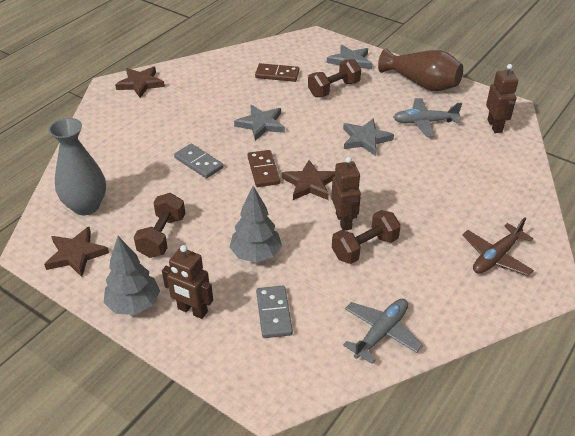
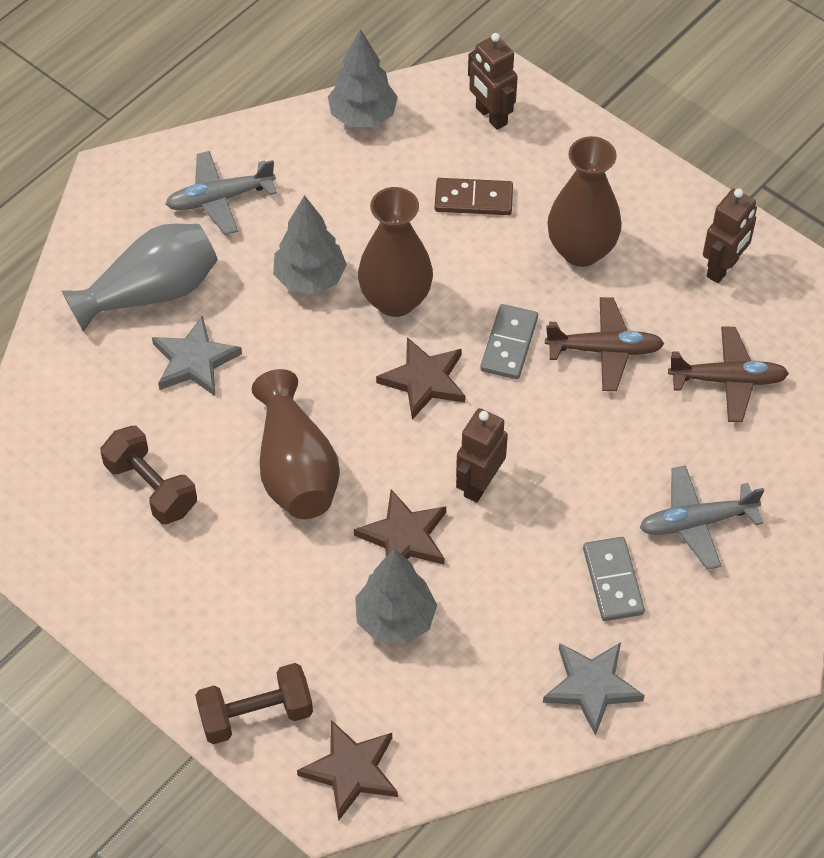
brown domino: [248,150,280,187] [255,63,299,82] = 2 -> [435,178,513,215] = 1
brown dumbbell: [134,193,185,258] [308,59,361,97] [332,210,401,264] = 3 -> [100,426,197,524] [195,663,313,744] = 2
brown plane: [462,217,534,276] = 1 -> [545,297,664,391] [668,326,789,422] = 2
brown vase: [378,48,463,91] = 1 -> [252,369,340,519] [358,187,433,317] [547,136,622,267] = 3
grey star: [234,105,285,141] [327,45,372,69] [343,118,394,156] = 3 -> [152,316,242,396] [543,642,645,736] = 2
grey tree: [104,236,160,315] [230,186,282,263] = 2 -> [273,195,347,294] [328,29,398,127] [355,549,437,644] = 3

